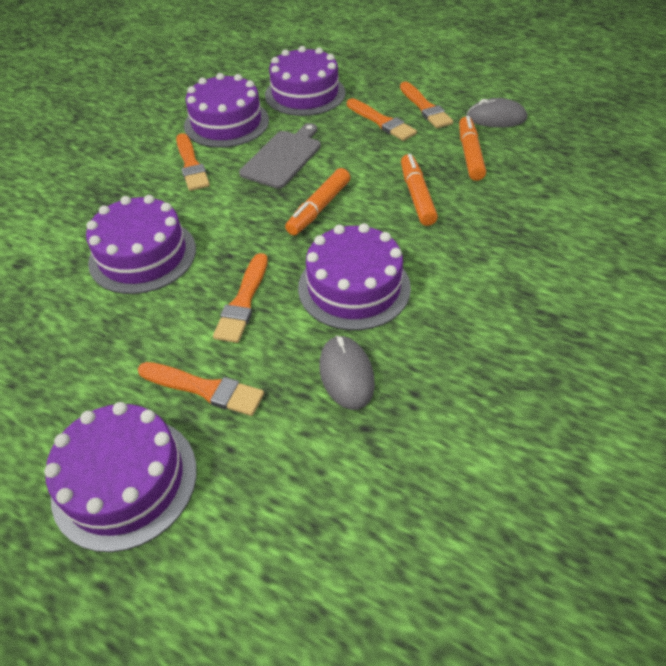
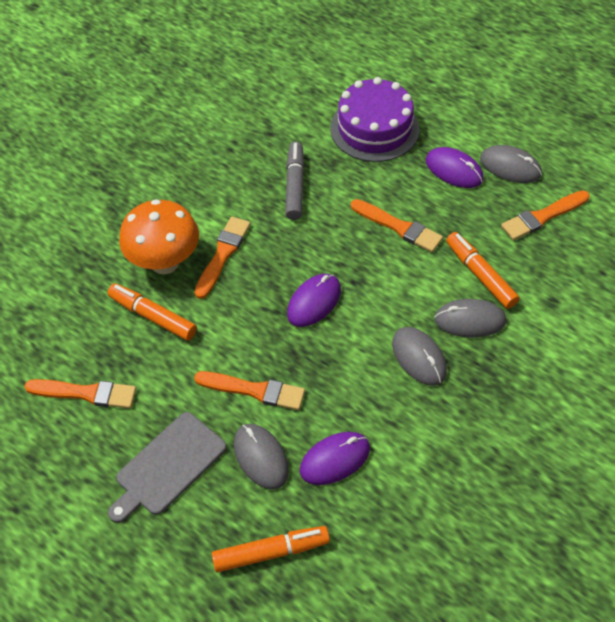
grey marker: none = 0 -> [285,142,304,220] = 1
grey mouse: [319,335,375,410] [467,98,527,128] = 2 -> [234,424,289,490] [392,327,447,386] [434,299,506,338] [480,145,542,183] = 4
orange mushroom: none = 0 -> [119,199,199,274] = 1
purple cake: [44,402,197,552] [86,195,196,294] [184,73,269,148] [265,46,345,116] [298,223,411,330] = 5 -> [330,77,420,162] = 1
purple mouse: none = 0 -> [287,274,341,327] [300,432,370,485] [426,147,484,188] = 3

